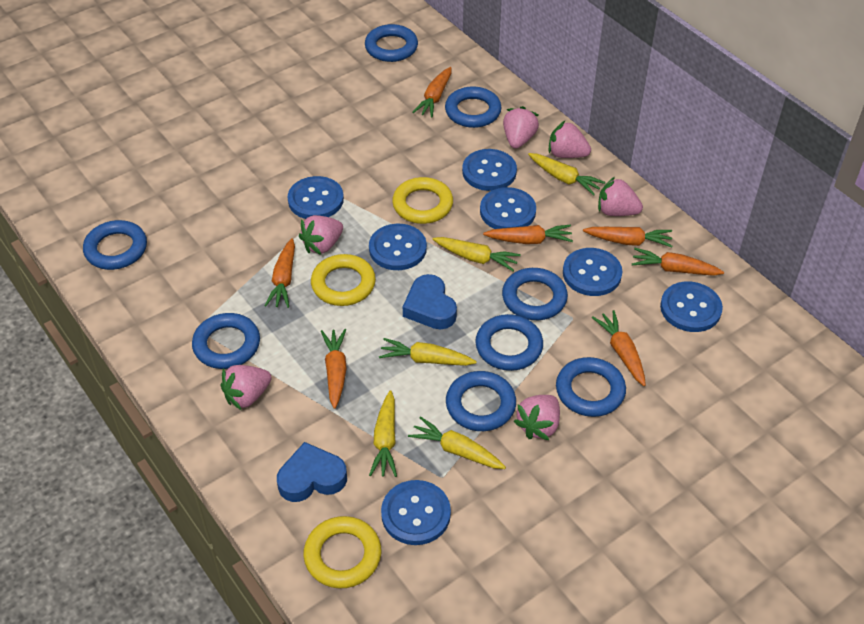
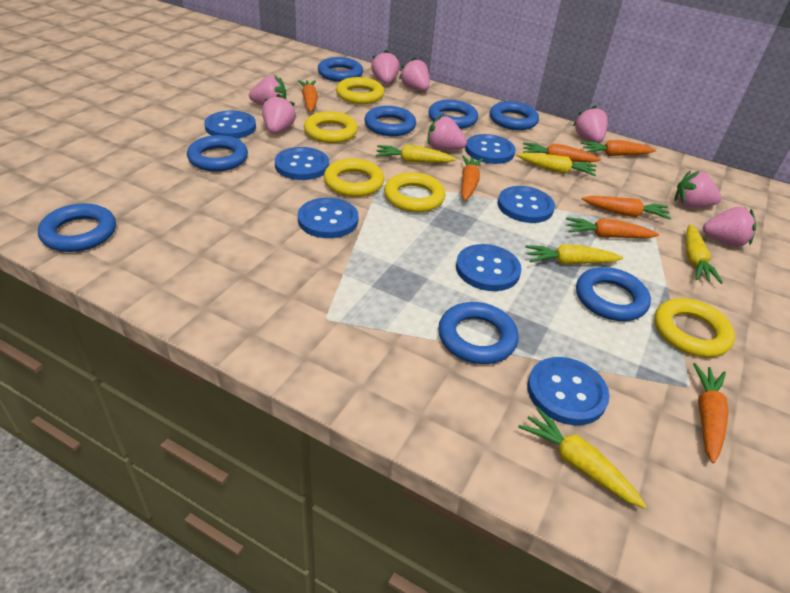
blue heart: [277,442,347,502] [403,274,457,329] = 2 -> none = 0
pink strawberry: [221,365,272,410] [299,215,343,255] [503,106,539,149] [513,395,560,440] [549,120,591,158] [598,177,643,216] = 6 -> [249,75,286,106] [262,94,296,134] [371,50,400,84] [399,57,430,91] [427,115,467,150] [573,105,608,143] [675,170,722,208] [703,207,756,247] = 8
yellow ring: [303,516,381,588] [311,254,376,306] [392,177,453,224] = 3 -> [304,111,358,143] [324,158,384,197] [336,77,384,104] [384,172,445,212] [654,298,735,357] = 5

